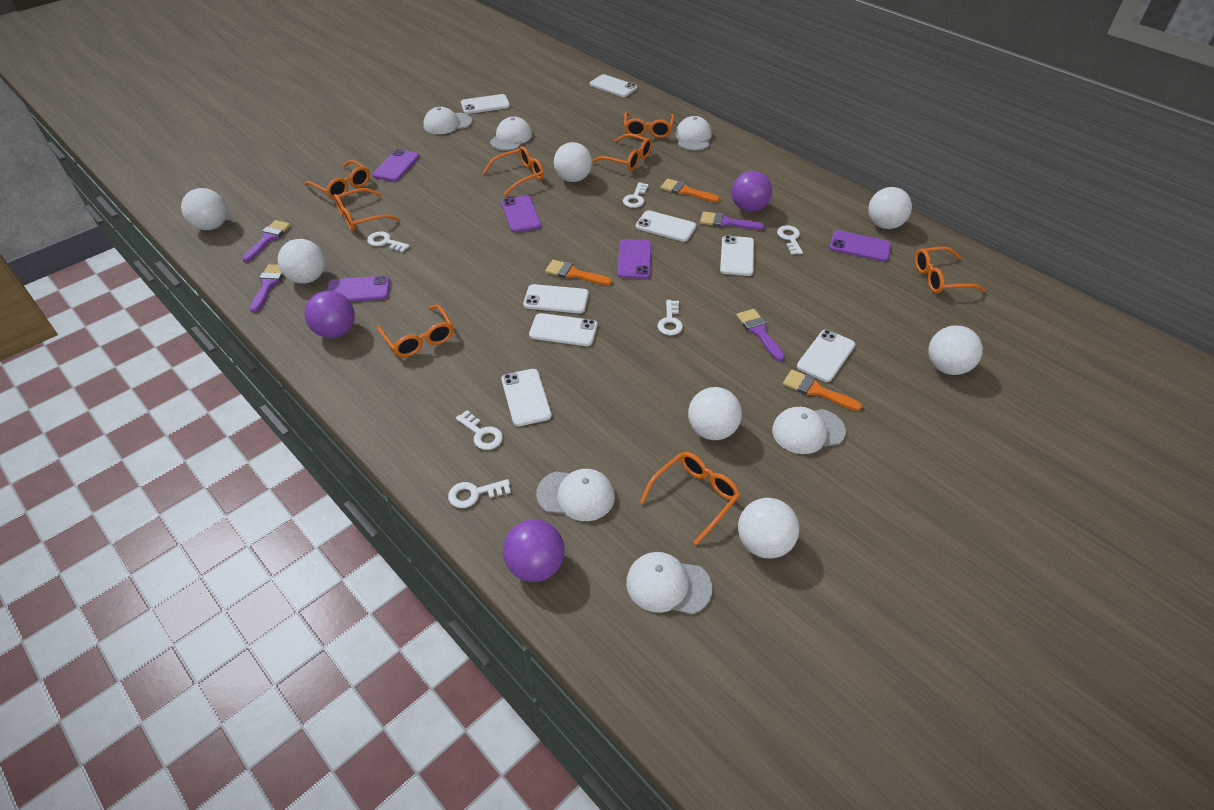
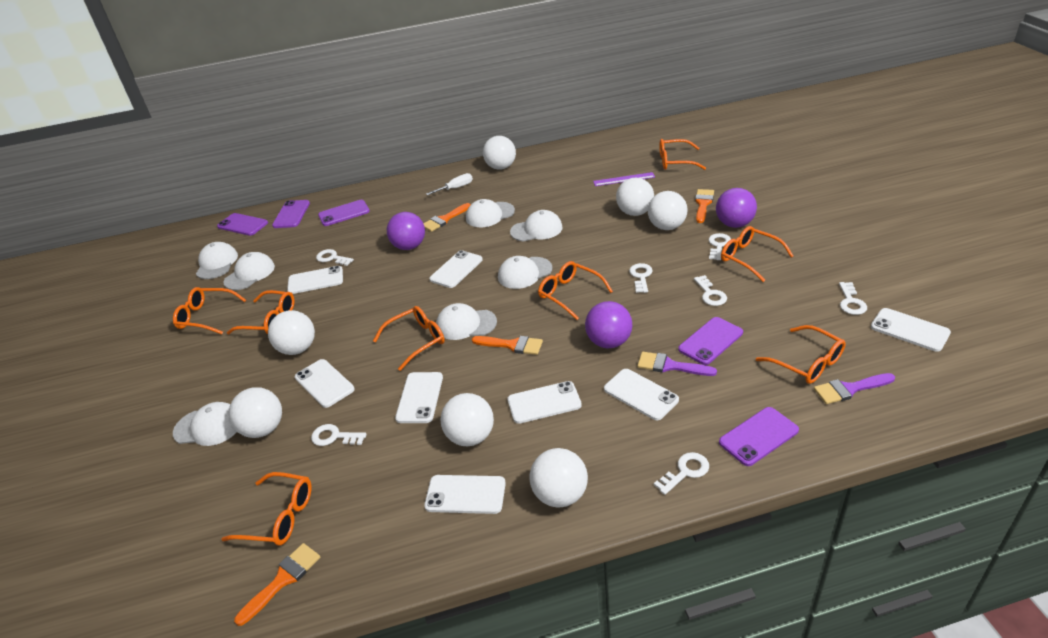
orange brush: [545,260,612,285] [660,179,720,202] [783,369,862,411] = 3 -> [234,543,320,626] [423,203,471,232] [472,336,543,355] [695,189,714,223] = 4
purple brush: [242,220,291,262] [250,264,283,312] [700,212,765,230] [736,309,785,361] = 4 -> [637,352,717,376] [814,373,895,404] = 2
purple ruler: none = 0 -> [593,172,655,186] = 1
white cap: [424,107,472,134] [490,117,532,151] [536,469,615,521] [626,552,712,615] [676,116,712,151] [772,407,846,454] = 6 -> [173,402,237,446] [196,242,238,279] [224,252,275,290] [436,303,497,340] [466,199,515,227] [498,256,552,289] [510,210,563,241] = 7
white key: [367,232,410,253] [448,479,511,508] [456,410,503,450] [623,182,649,208] [657,300,683,336] [777,225,803,255] = 6 -> [311,424,367,446] [316,249,354,266] [629,263,653,293] [654,452,709,495] [694,275,727,306] [708,233,731,260] [839,282,867,315] = 7
white screwdriver: none = 0 -> [426,173,473,195] = 1

